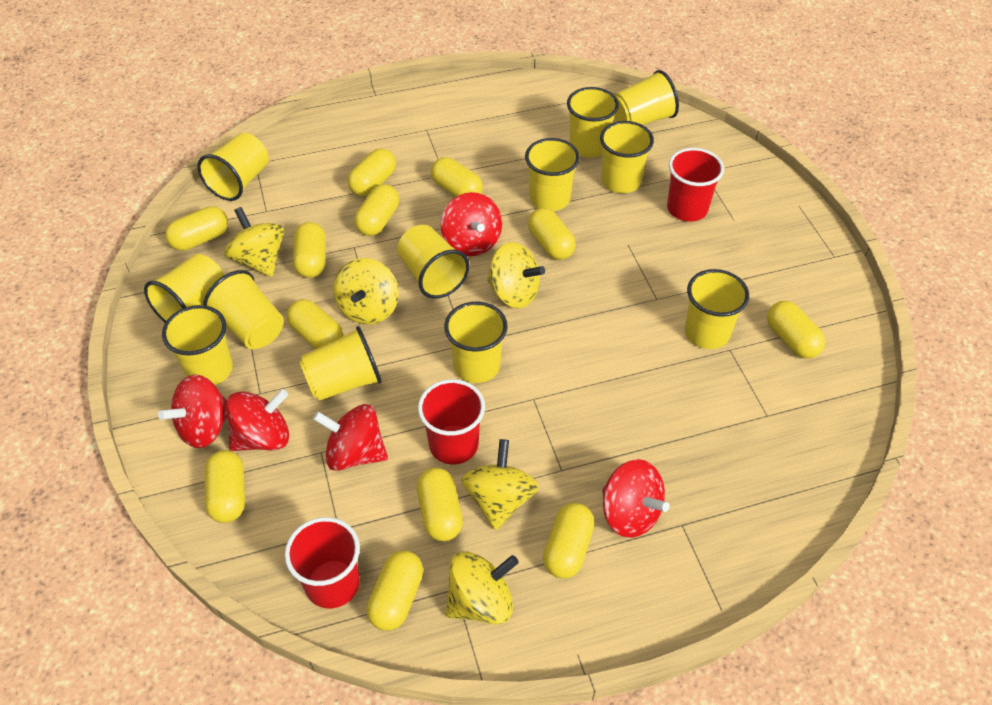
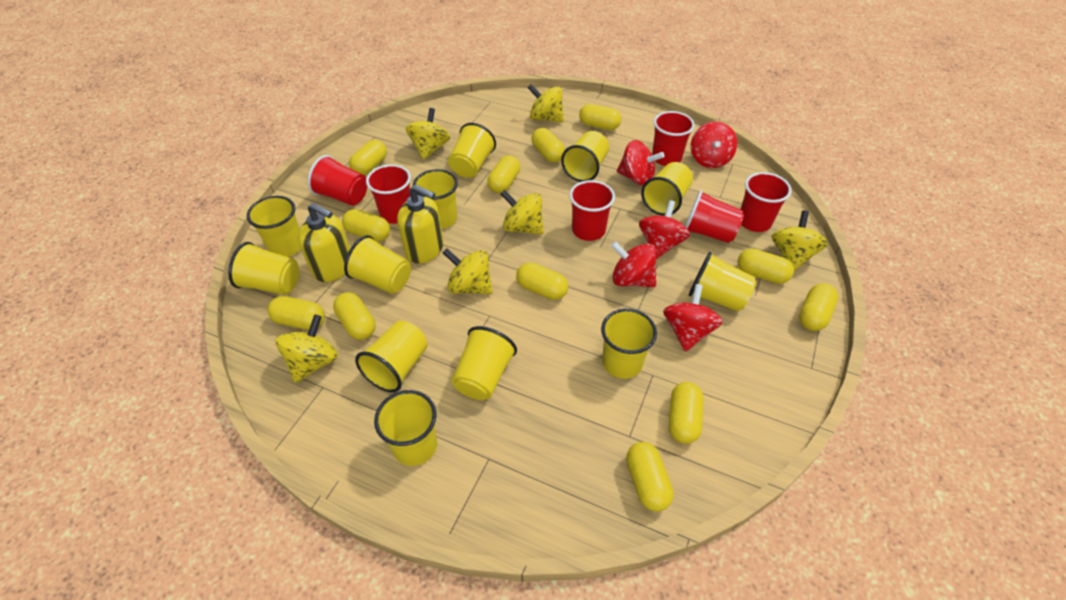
red cup: [285,517,360,608] [418,379,485,464] [667,148,724,222] = 3 -> [308,155,367,206] [366,164,411,224] [569,180,615,241] [652,111,695,166] [685,190,744,243] [741,172,792,232] = 6
yellow soap dispenser: none = 0 -> [298,203,350,282] [397,185,444,264] = 2
yellow spinning top: [224,207,284,277] [334,258,399,325] [446,552,519,624] [461,439,539,530] [487,242,545,308] = 5 -> [275,314,338,383] [406,108,450,160] [443,248,493,294] [500,190,544,235] [527,84,564,122] [772,210,828,271] = 6

